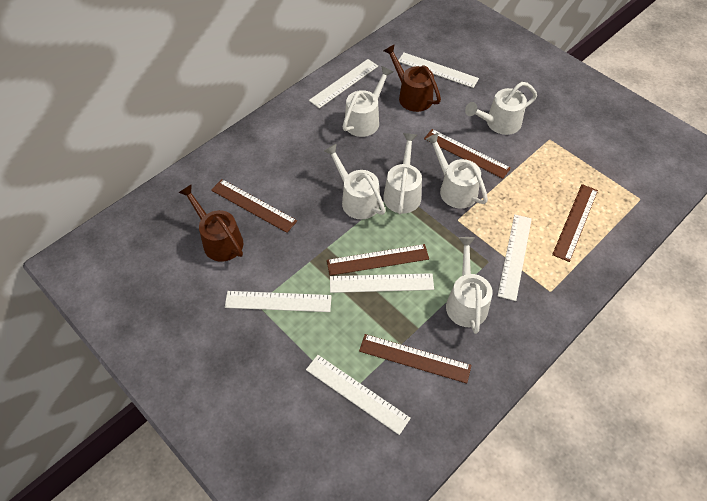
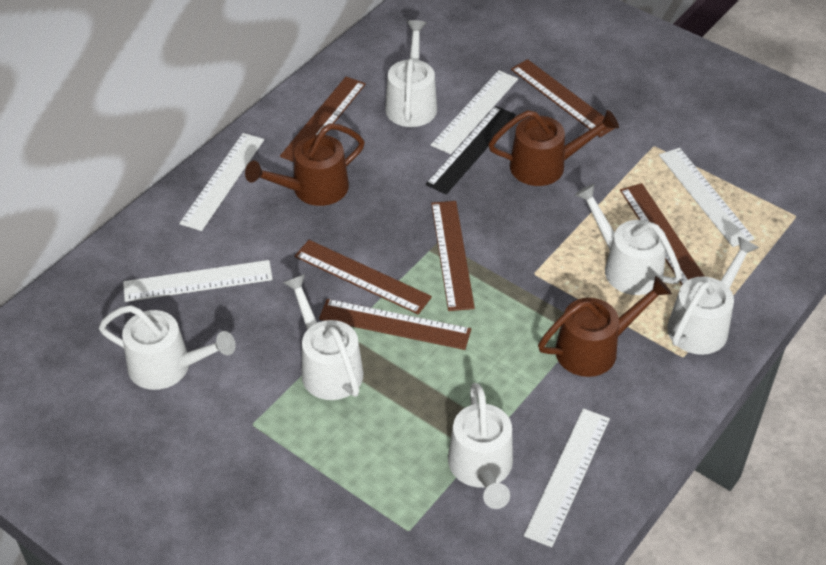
black ruler: none = 0 -> [426,106,516,194] = 1
brown ruler: [211,179,297,233] [327,244,429,276] [359,334,471,383] [424,129,511,179] [552,184,598,262] = 5 -> [280,77,366,162] [295,240,432,315] [319,299,471,350] [431,201,475,311] [511,59,615,137] [620,183,705,285] = 6
brown watering can: [178,184,244,262] [383,44,441,112] = 2 -> [245,123,365,206] [488,110,619,186] [538,276,672,377] = 3
white ruler: [225,291,332,312] [306,355,411,435] [309,59,378,108] [330,273,434,293] [398,53,479,88] [498,214,532,301] = 6 -> [123,260,273,302] [179,133,264,231] [431,70,518,154] [524,408,610,548] [659,148,754,247] = 5

